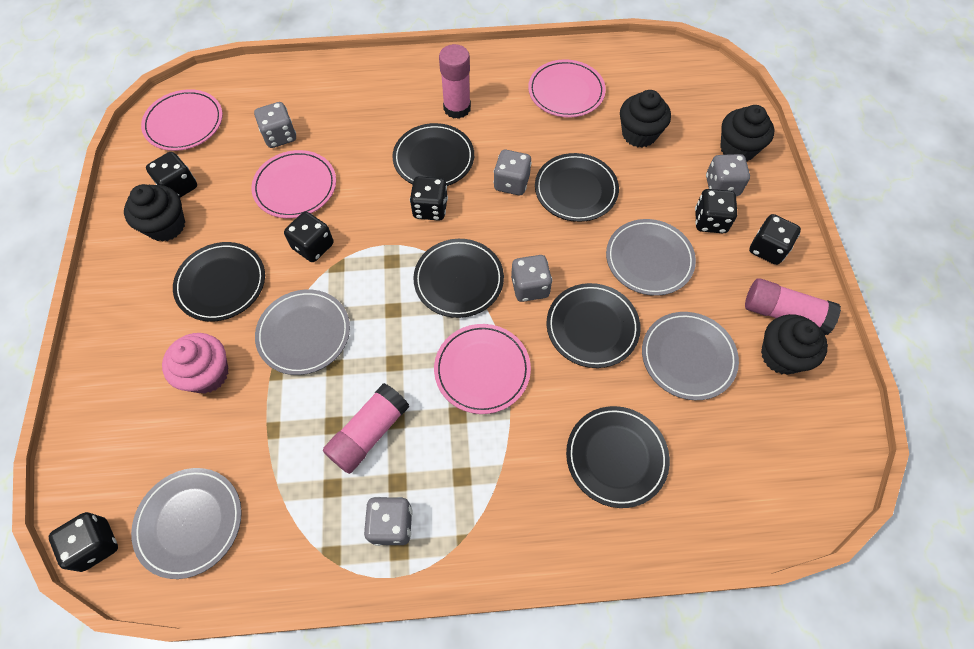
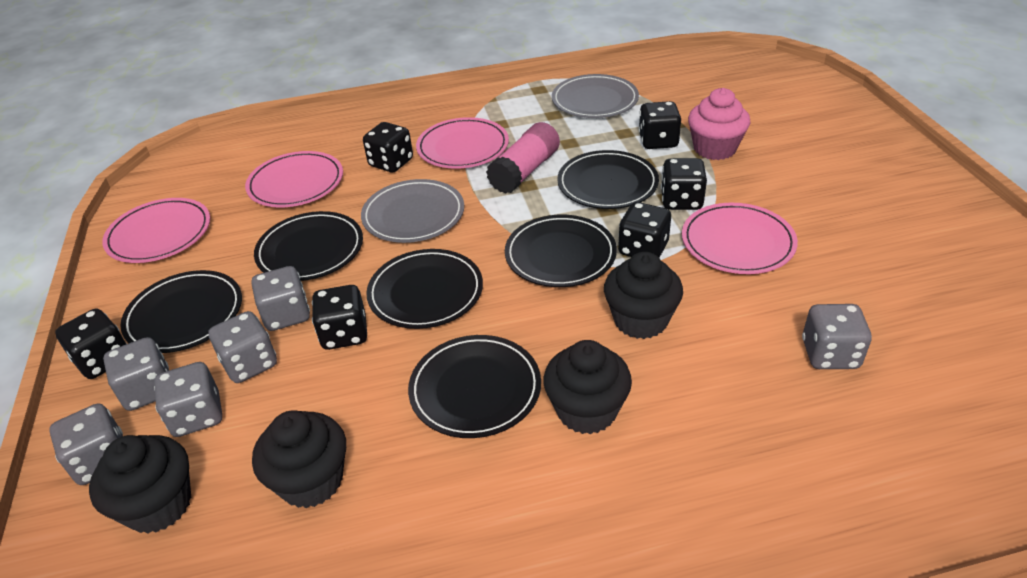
grey dice: [254,102,296,148] [364,497,413,546] [493,150,532,195] [511,255,552,302] [706,154,750,196] = 5 -> [49,403,123,485] [103,337,169,411] [154,362,222,437] [208,311,277,383] [252,266,310,331] [802,304,872,369] = 6
grey plate: [131,468,242,579] [255,289,350,375] [606,219,696,296] [642,312,739,400] = 4 -> [361,179,464,243] [552,74,639,118] = 2
pink glue stick: [323,383,409,474] [439,44,471,119] [745,278,841,335] = 3 -> [486,122,560,194] = 1

